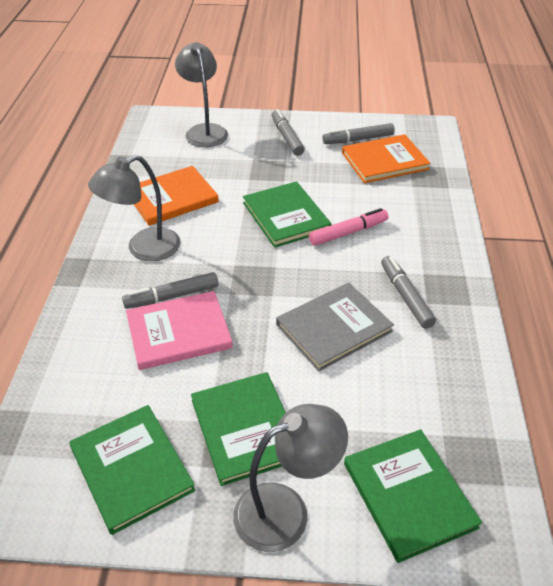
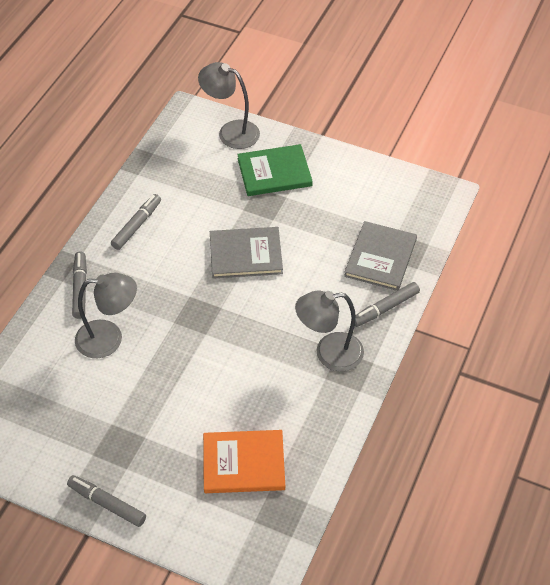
green book: [69,405,196,535] [191,372,286,486] [243,181,332,248] [344,429,482,563] = 4 -> [237,144,313,196] = 1
grey book: [276,282,394,371] = 1 -> [210,227,283,279] [344,221,417,291] = 2
orange book: [134,166,219,226] [342,134,430,183] = 2 -> [203,430,285,493] = 1
pink book: [126,291,233,370] = 1 -> none = 0
pink marker: [309,208,388,246] = 1 -> none = 0

